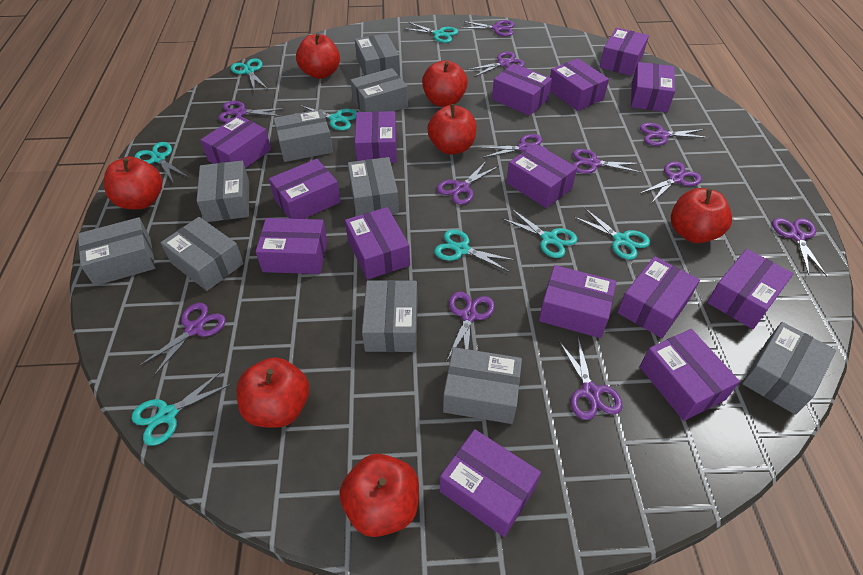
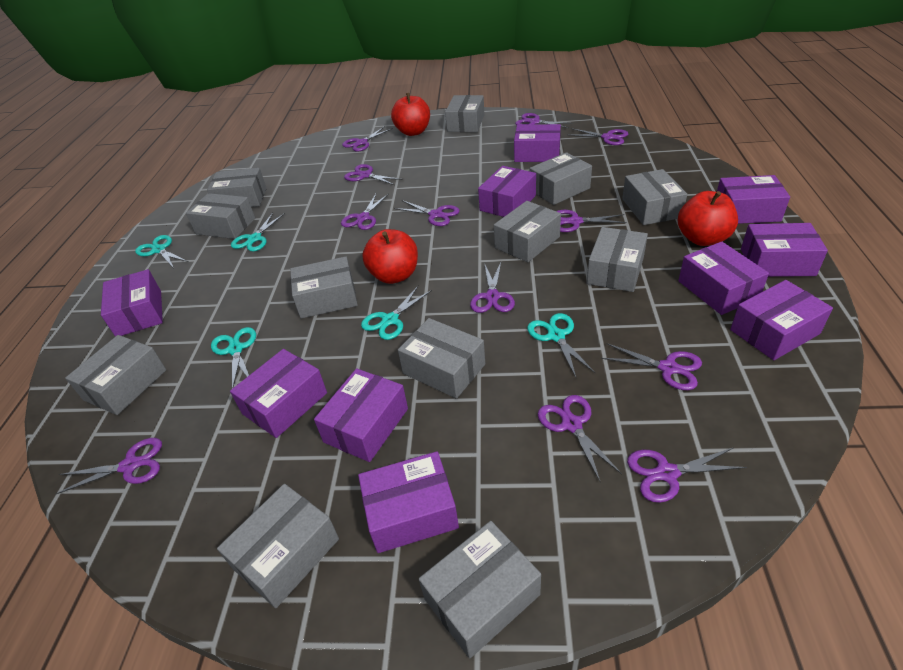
grey box: [78,217,156,286] [161,217,244,291] [197,161,249,222] [273,109,333,162] [348,157,399,216] [350,68,408,112] [355,33,400,76] [362,280,417,352] [443,347,522,424] [742,322,836,415] = 10 -> [65,335,166,415] [186,193,255,239] [207,168,267,207] [217,484,339,608] [290,256,358,319] [398,318,485,399] [419,521,541,658] [445,95,484,132] [494,201,561,262] [530,152,592,205] [587,227,648,292] [622,169,687,225] = 12
purple box: [201,115,271,168] [256,218,327,274] [269,159,341,219] [345,207,410,280] [355,111,397,163] [440,429,541,537] [492,63,552,116] [506,144,577,208] [539,265,616,338] [550,58,609,111] [600,28,649,76] [617,256,700,338] [631,62,675,112] [640,329,740,421] [707,249,793,329] = 15 -> [101,269,163,337] [230,349,327,438] [314,368,408,462] [358,451,459,553] [478,166,536,217] [514,124,561,162] [678,242,769,315] [717,175,790,224] [730,280,833,360] [741,223,828,277] = 10
red apple: [104,157,162,209] [236,358,309,428] [296,33,340,79] [339,454,419,537] [422,60,468,107] [427,104,477,155] [671,188,732,243] = 7 -> [362,229,418,284] [391,93,430,136] [678,191,738,246] = 3
turquoise scissors: [131,370,232,446] [134,142,189,183] [231,58,268,92] [299,105,357,131] [403,22,458,43] [434,229,515,272] [501,209,578,258] [574,208,650,260] = 8 -> [135,235,188,268] [211,327,256,389] [231,213,285,251] [361,286,432,340] [527,313,595,377] = 5

